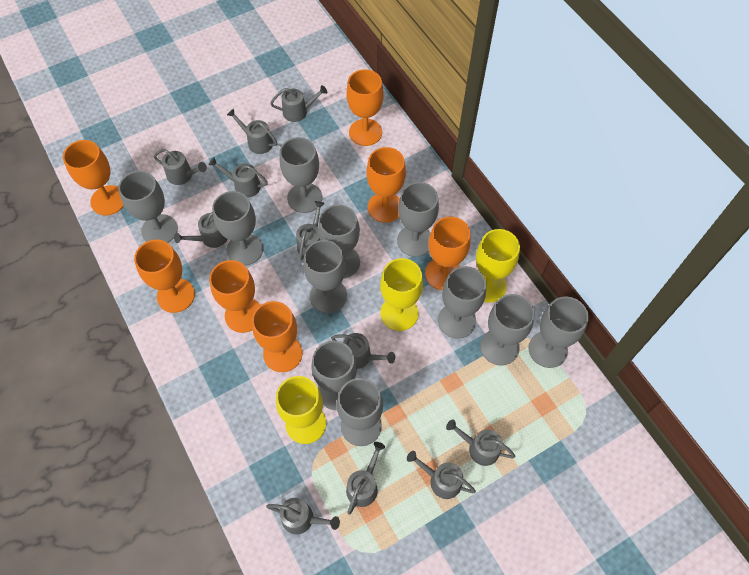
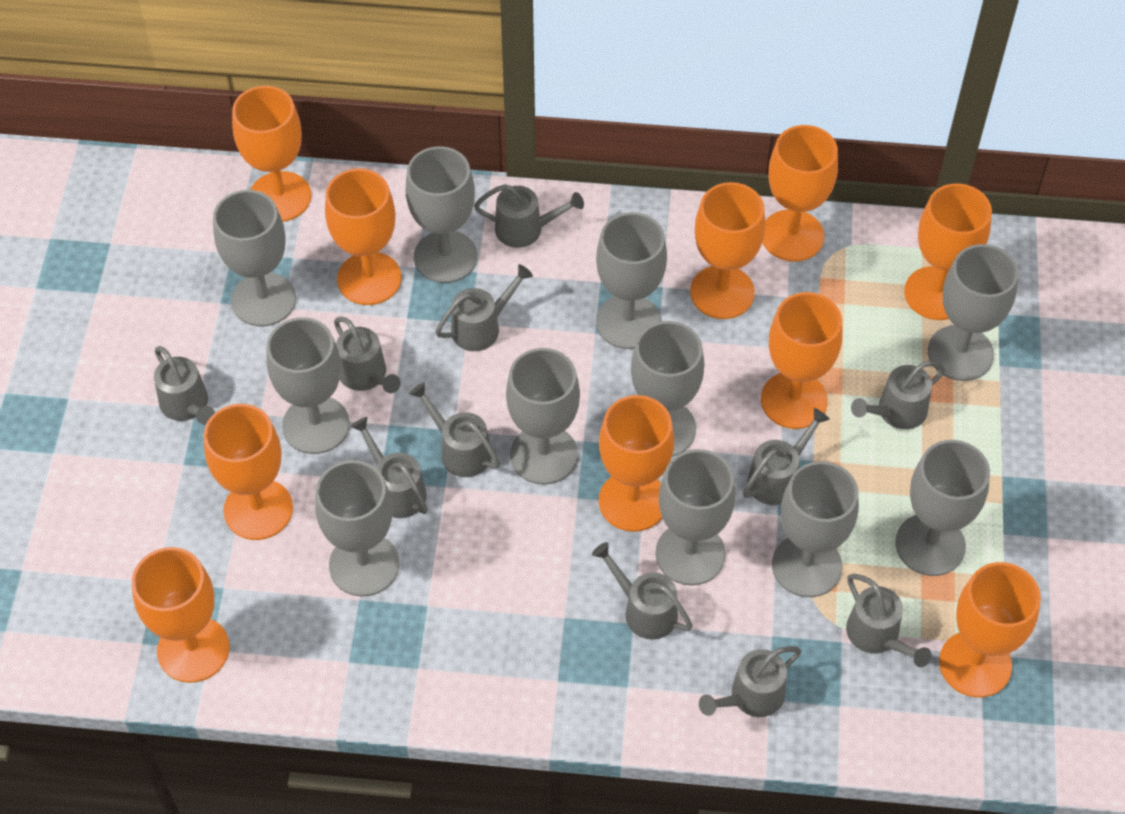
orange goblet: [63,140,124,216] [134,240,195,313] [209,260,260,333] [252,301,302,372] [346,69,384,146] [366,147,406,223] [425,217,471,290] = 7 -> [132,547,229,683] [204,404,293,540] [232,86,311,222] [325,168,401,305] [599,395,674,532] [690,182,765,319] [761,292,842,429] [762,125,838,262] [904,183,992,320] [939,562,1041,697] = 10
yellow goblet: [276,376,326,444] [380,258,423,331] [476,229,520,303] = 3 -> none = 0

